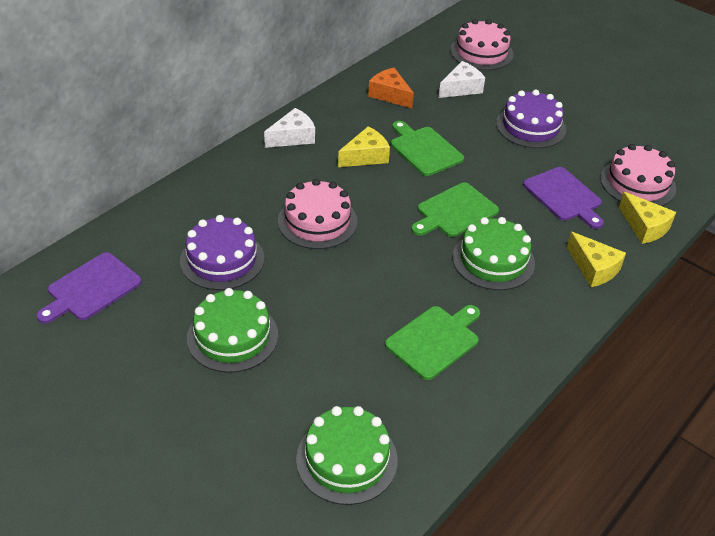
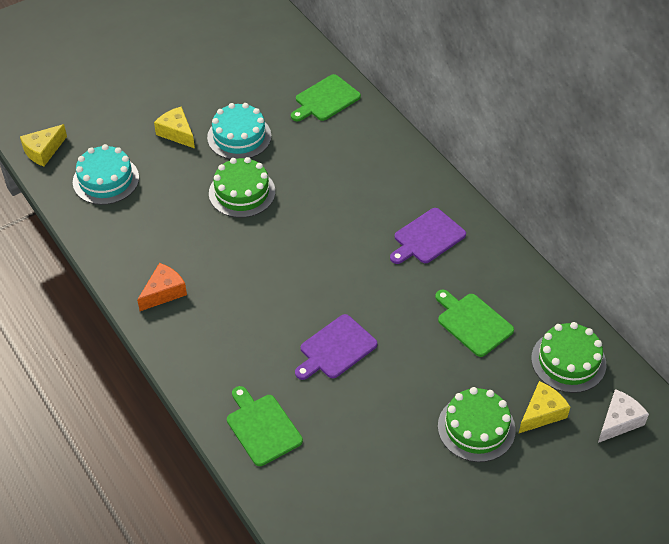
pink cake: [278,179,357,249] [450,19,514,70] [600,144,676,206] = 3 -> none = 0
purple cake: [180,215,264,290] [496,90,566,148] = 2 -> none = 0
turquoise cake: none = 0 -> [73,144,139,205] [207,103,271,159] = 2
white cheese: [264,108,315,148] [439,61,485,98] = 2 -> [598,389,649,443] = 1

